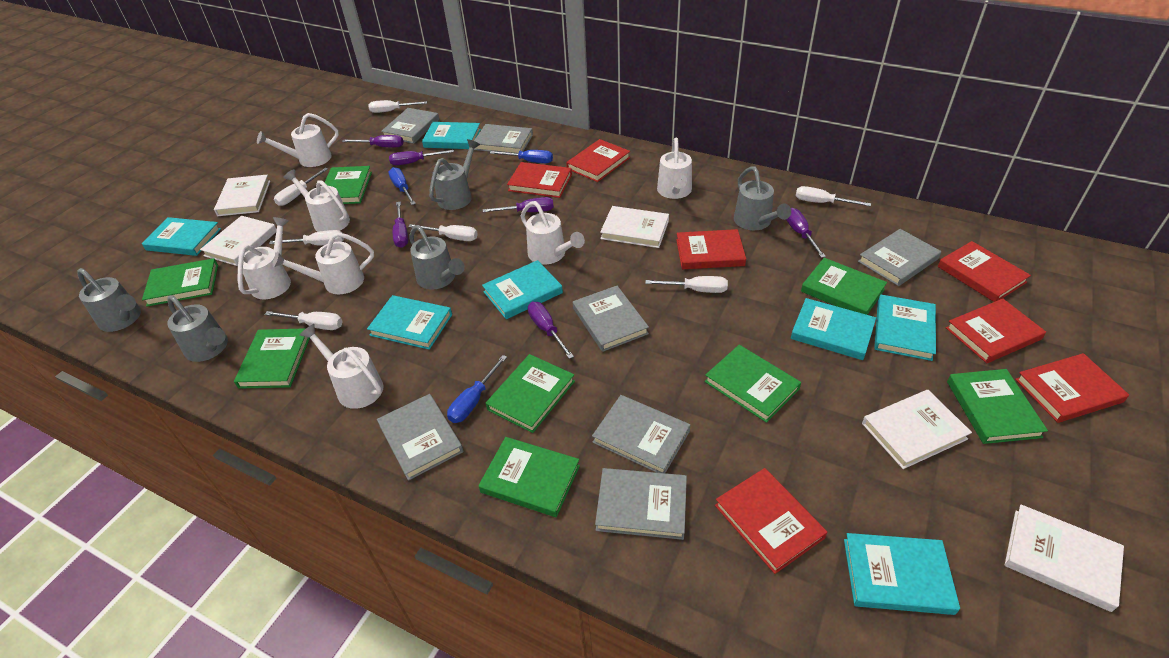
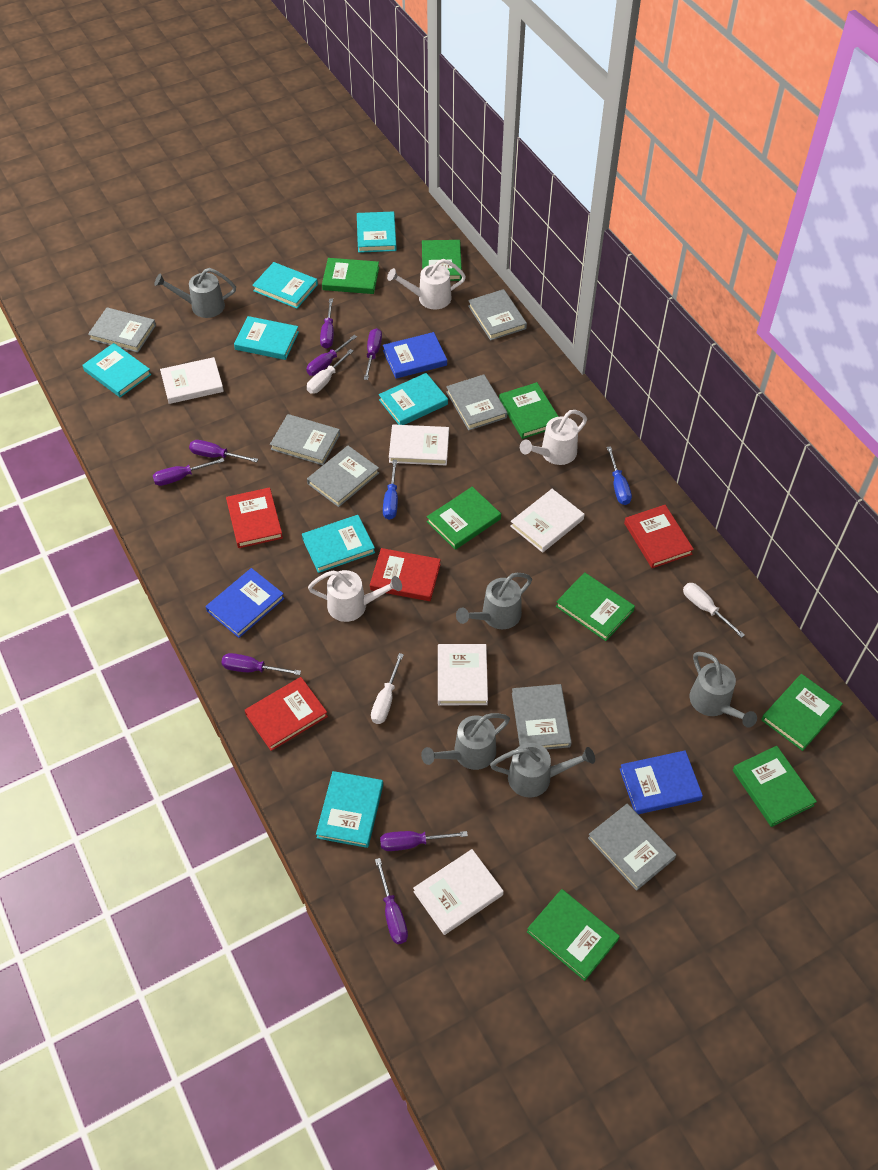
blue book: none = 0 -> [206,568,285,638] [383,332,447,379] [620,750,703,814] = 3
blue screwdriver: [389,167,416,205] [447,355,507,423] [490,150,553,163] = 3 -> [383,460,398,520] [607,446,632,505] = 2
purple screwdriver: [342,135,403,147] [389,150,454,165] [393,202,408,248] [483,197,554,212] [528,302,574,359] [786,208,826,258] = 6 -> [153,458,224,486] [189,440,258,462] [221,653,301,675] [306,335,357,376] [320,298,334,348] [364,328,382,380] [375,858,408,944] [380,831,468,851] = 8
red book: [507,162,572,198] [566,139,630,182] [676,229,746,269] [715,468,827,574] [938,241,1031,302] [946,299,1046,363] [1015,353,1129,423] = 7 -> [226,487,283,548] [244,677,328,751] [370,548,441,601] [624,505,694,568] = 4
white screwdriver: [265,311,343,330] [269,230,344,245] [274,168,328,206] [368,100,427,113] [408,224,478,241] [645,276,728,293] [796,186,871,206] = 7 -> [307,349,353,394] [371,653,404,724] [683,583,745,638] = 3
white watering can: [238,217,291,299] [257,113,339,167] [272,232,374,294] [283,169,350,232] [300,324,383,409] [521,201,585,264] [657,138,692,199] = 7 -> [308,570,402,622] [387,259,466,310] [520,410,587,465] = 3

